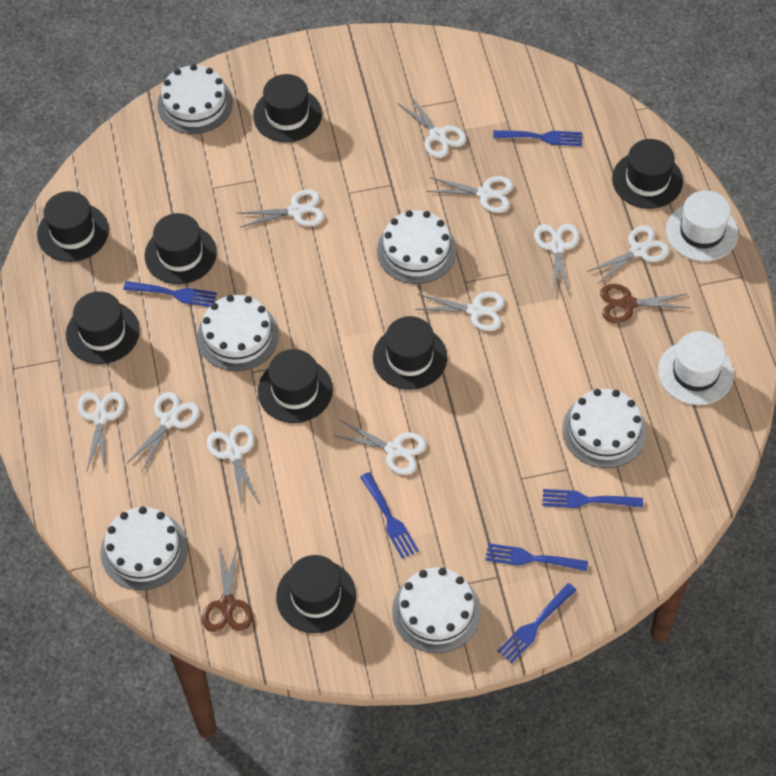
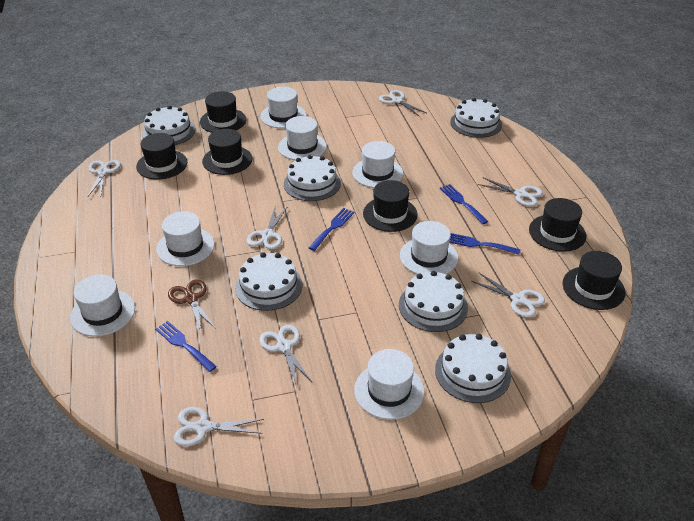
black hat: [37,191,109,262] [66,291,140,364] [145,213,217,284] [253,74,322,142] [257,349,333,423] [276,555,356,633] [373,316,447,390] [612,139,683,209] = 8 -> [136,133,187,180] [200,91,246,133] [202,129,252,175] [363,180,418,232] [529,198,586,252] [562,251,625,310] = 6
blue fork: [123,281,217,307] [360,472,419,559] [485,543,588,571] [493,130,582,146] [497,583,577,663] [542,489,643,508] = 6 -> [155,321,217,372] [308,208,355,251] [440,184,488,224] [449,233,521,255] = 4
brown scissors: [202,546,253,632] [600,284,689,323] = 2 -> [168,279,216,334] = 1
white hat: [658,331,734,405] [666,190,738,261] = 2 -> [70,274,135,336] [156,211,215,266] [260,87,306,128] [278,116,327,160] [352,141,403,188] [354,349,425,420] [400,221,458,274] = 7
white scissors: [78,392,125,472] [127,392,200,472] [207,425,259,504] [239,189,324,228] [333,420,426,475] [397,95,466,158] [415,292,505,331] [427,176,514,213] [534,224,579,295] [587,225,670,284] = 10 -> [88,160,121,196] [174,407,264,446] [247,206,288,249] [259,325,313,386] [379,90,426,116] [471,272,545,317] [478,177,543,207] = 7

